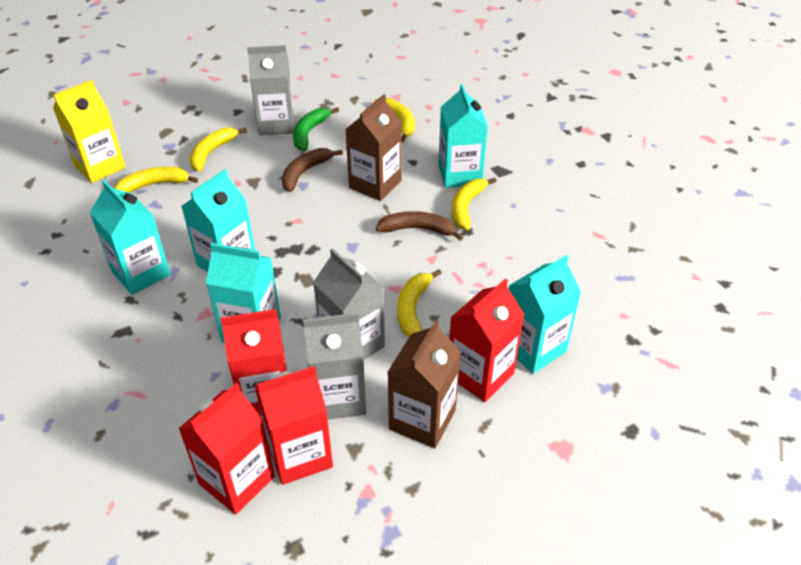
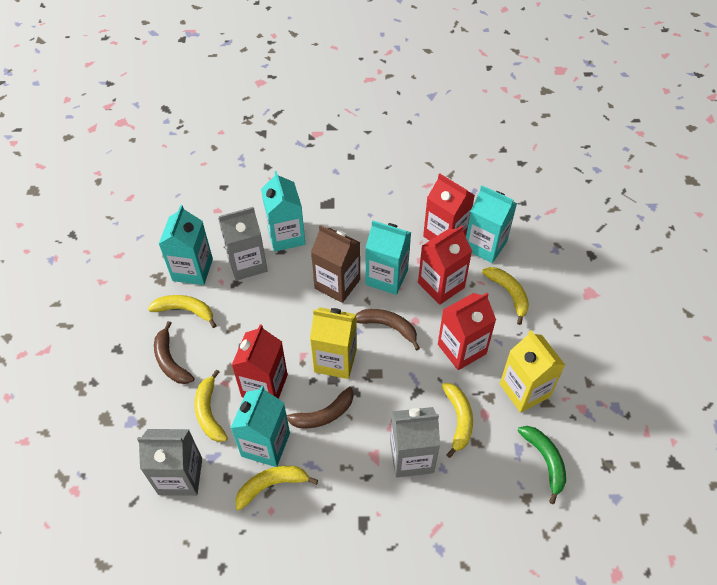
brown banana: [282,148,343,192] [376,211,463,241] = 2 -> [154,321,195,384] [287,387,354,429] [356,309,420,350] = 3
brown carton: [345,94,402,201] [388,320,461,448] = 2 -> [311,225,360,303] = 1
yellow carton: [53,80,126,183] = 1 -> [310,307,357,379] [500,330,565,413] = 2

